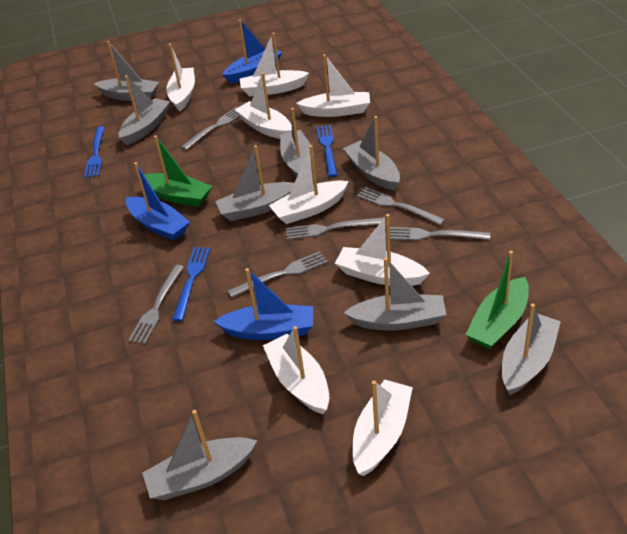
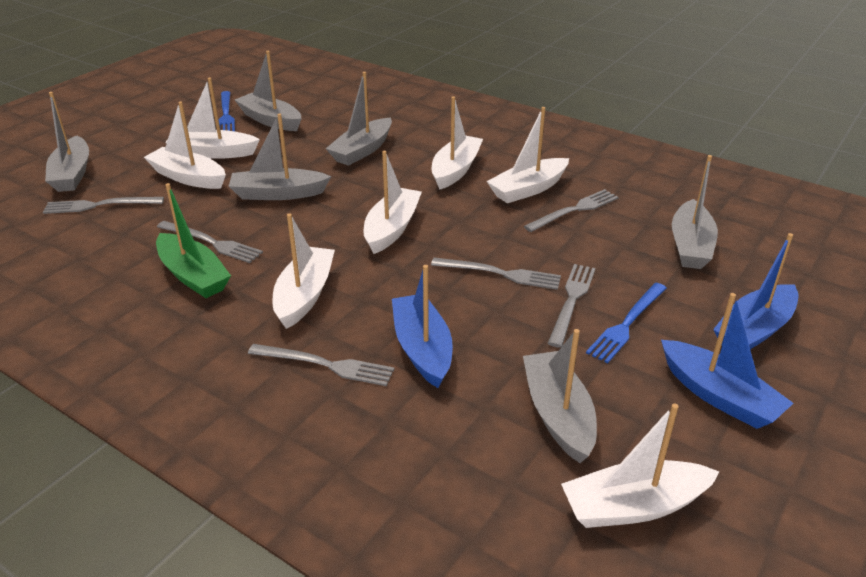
blue fork: [84,126,105,178] [172,247,210,321] [317,125,337,177] = 3 -> [219,91,235,131] [586,283,667,363] = 2
green boat: [144,135,212,207] [465,251,529,350] = 2 -> [156,183,231,298] = 1
grey boat: [94,41,159,101] [118,75,170,145] [142,410,258,500] [215,145,294,221] [280,108,314,178] [343,116,400,191] [344,258,446,331] [502,304,561,395] = 8 -> [45,92,89,192] [229,113,331,200] [235,51,301,131] [326,72,392,166] [523,329,597,463] [672,155,718,269] = 6
white boat: [166,44,195,112] [235,73,292,139] [240,32,309,96] [263,326,329,414] [269,145,349,224] [296,54,370,117] [335,214,430,286] [353,379,413,476] = 8 -> [144,101,226,189] [165,77,260,159] [273,213,335,329] [364,151,422,254] [432,96,483,190] [487,107,569,203] [561,404,719,528] = 7

